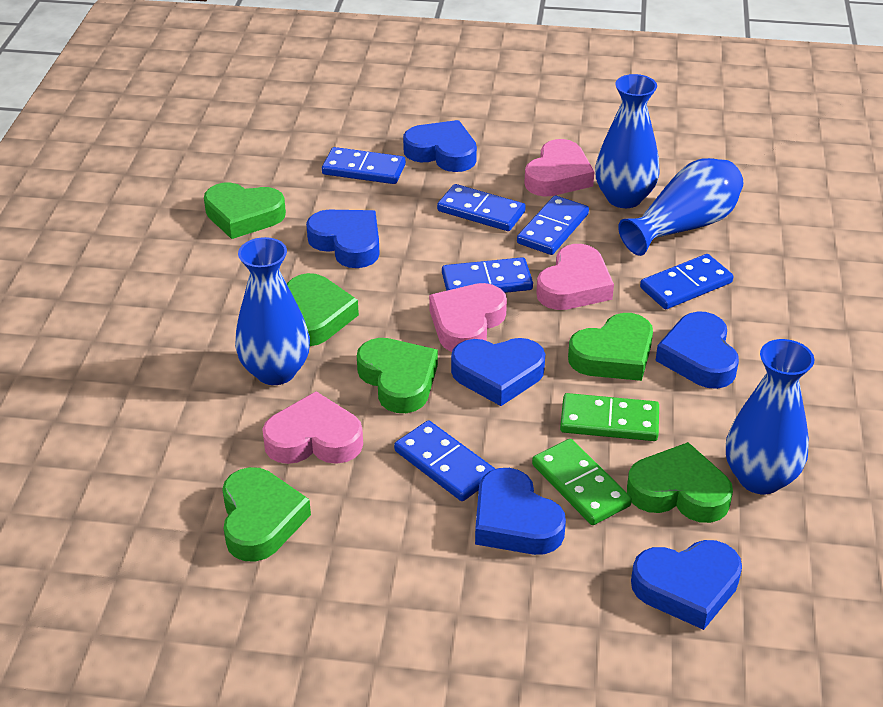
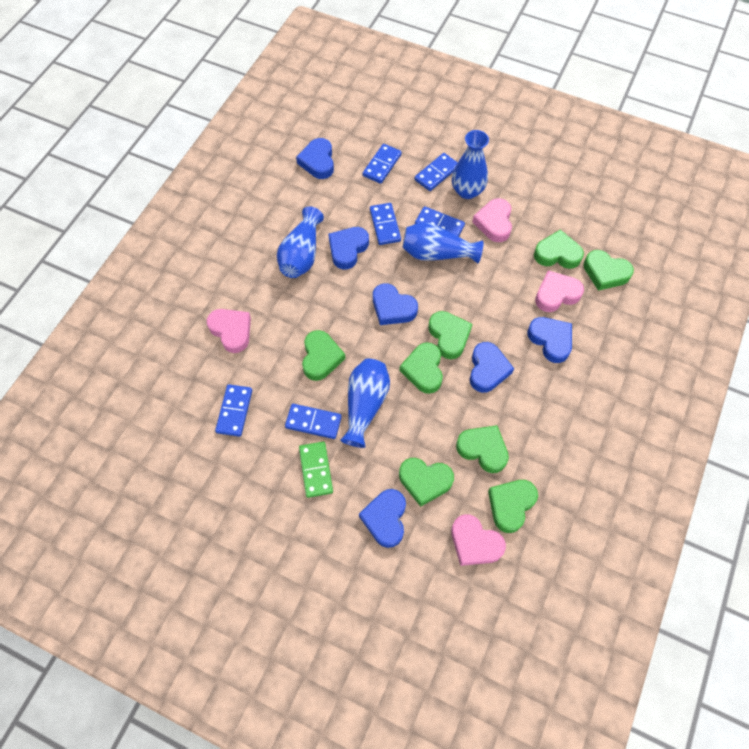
green domino: [532,439,632,525] [560,393,659,441] = 2 -> [299,442,333,498] = 1
green heart: [204,183,286,239] [222,467,311,562] [287,273,359,346] [357,338,438,413] [568,313,653,381] [627,442,733,523] = 6 -> [302,330,345,381] [399,342,443,394] [399,458,454,507] [428,311,472,359] [456,425,509,473] [488,480,538,533] [534,230,584,269] [583,250,634,291] = 8

